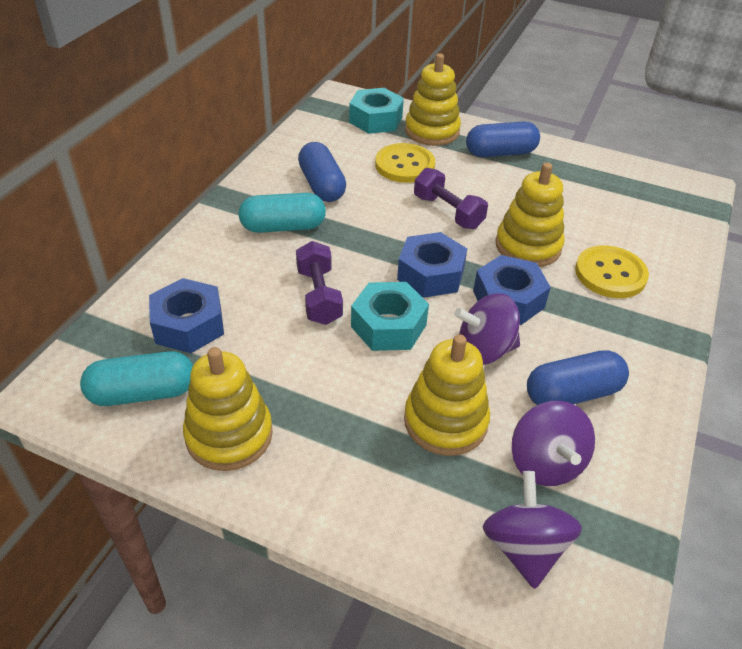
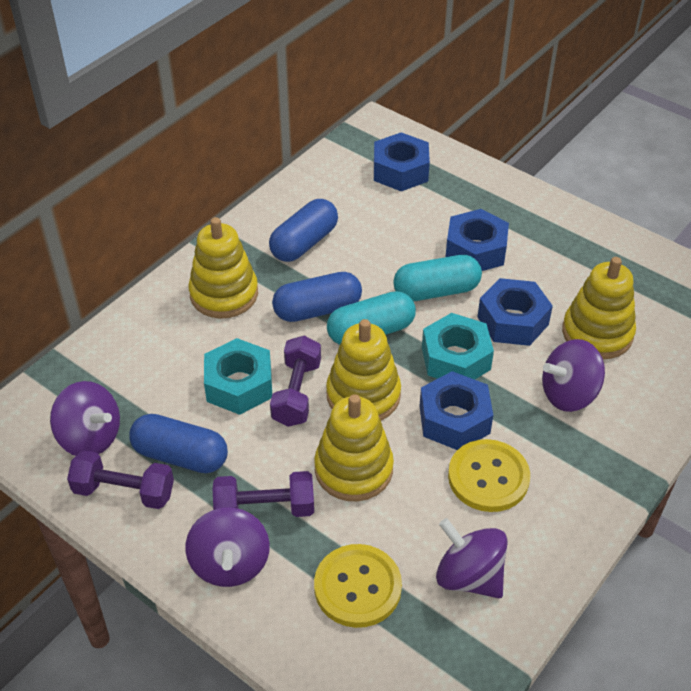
blue nut: [149,278,224,353] [397,232,467,298] [473,255,551,325] = 3 -> [374,132,430,191] [420,371,493,450] [446,209,509,271] [477,278,553,346] = 4
purple dumbbell: [296,241,343,325] [414,168,488,229] = 2 -> [67,450,174,509] [213,471,314,517] [270,336,321,427] = 3
purple spinning top: [454,293,520,365] [483,471,582,589] [512,401,595,486] = 3 -> [50,381,120,456] [186,508,270,587] [436,518,508,598] [542,339,605,412] = 4

